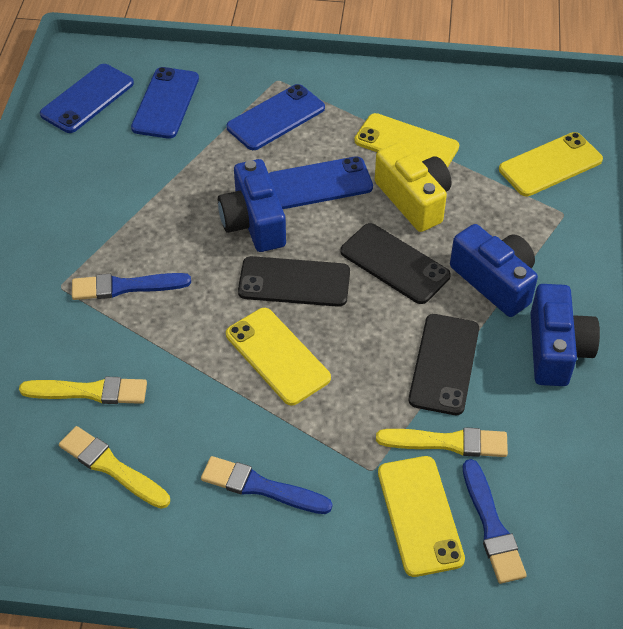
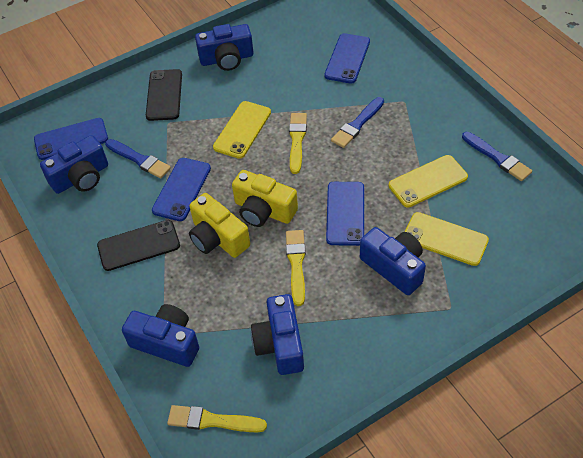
black phone: [238,256,350,307] [340,223,451,304] [409,314,479,415] = 3 -> [97,220,180,271] [146,69,182,121] = 2
blue camera: [218,159,286,252] [450,224,538,317] [531,284,600,386] = 3 -> [40,135,108,194] [122,304,199,367] [195,24,254,71] [251,294,304,375] [360,227,426,295] = 5
yellow camera: [375,142,452,232] = 1 -> [189,193,250,258] [232,170,298,227] = 2
yellow phone: [226,308,331,406] [354,113,459,168] [378,456,465,577] [499,132,603,196] = 4 -> [213,101,271,159] [389,155,468,207] [405,212,489,266] = 3

